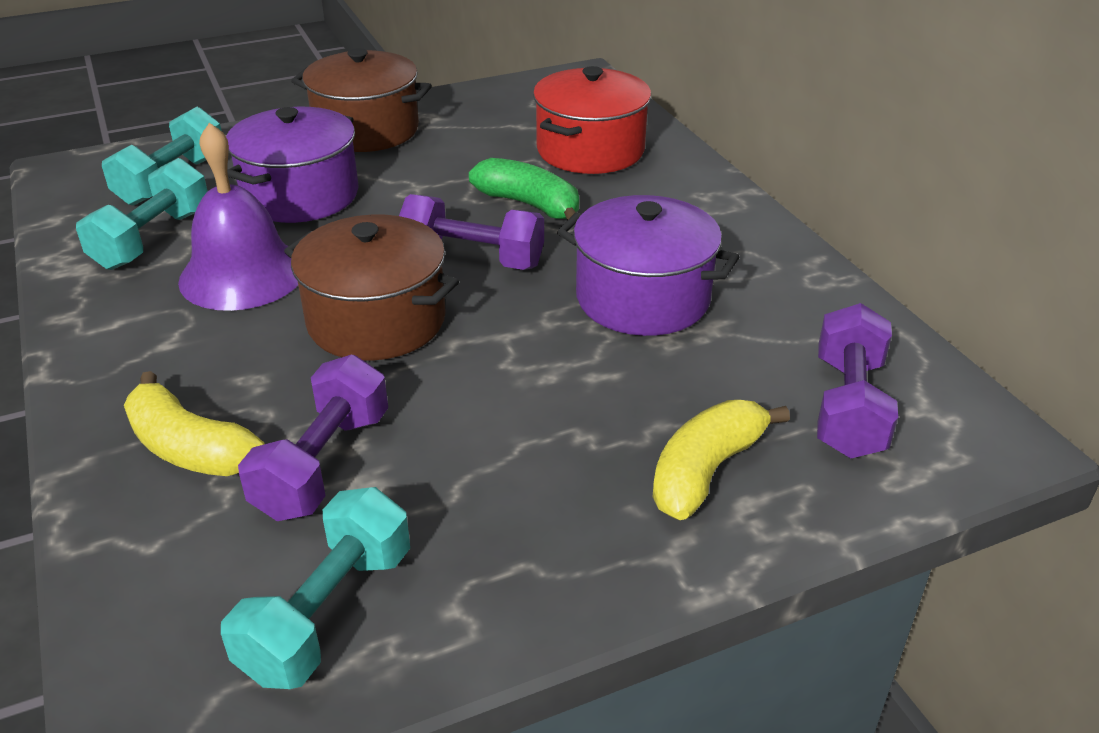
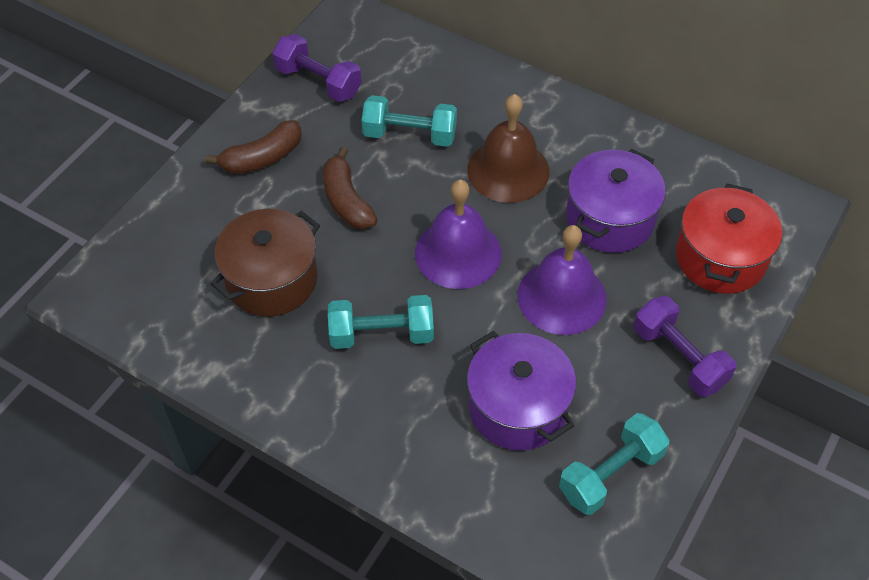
brown banana: none = 0 -> [205,120,302,174] [323,147,377,229] = 2
brown bell: none = 0 -> [467,94,549,203] = 1
brown pot: [284,215,459,361] [291,48,432,152] = 2 -> [211,209,320,317] = 1
green banana: [469,158,579,224] = 1 -> none = 0
purple bell: [178,123,298,311] = 1 -> [415,179,502,289] [518,225,607,335] = 2
purple dumbbell: [238,355,388,521] [399,194,544,270] [817,303,898,458] = 3 -> [272,34,362,102] [634,296,736,397] = 2
yellow banana: [124,371,265,476] [653,400,790,520] = 2 -> none = 0

